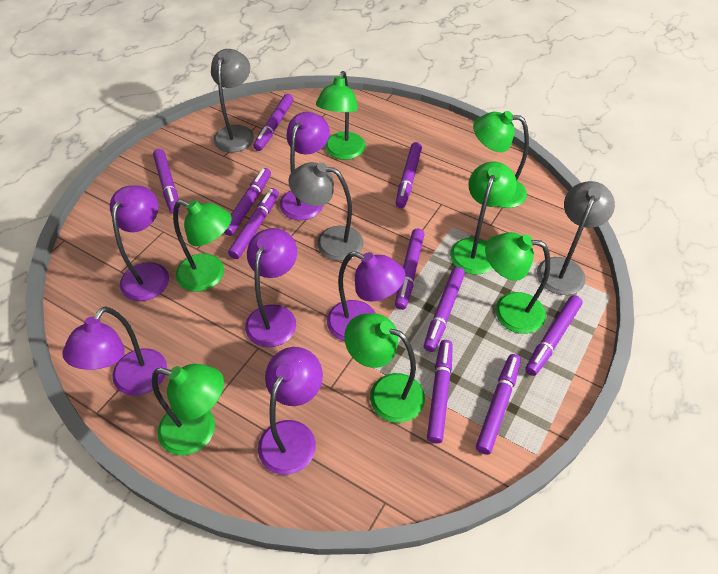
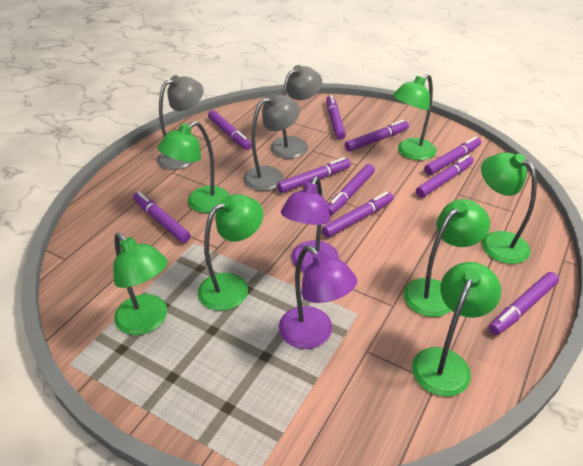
purple lamp: [62,307,167,396] [110,185,169,301] [245,228,297,347] [258,347,323,475] [279,112,330,220] [327,251,405,341] = 6 -> [279,245,357,349] [281,177,339,272] = 2

